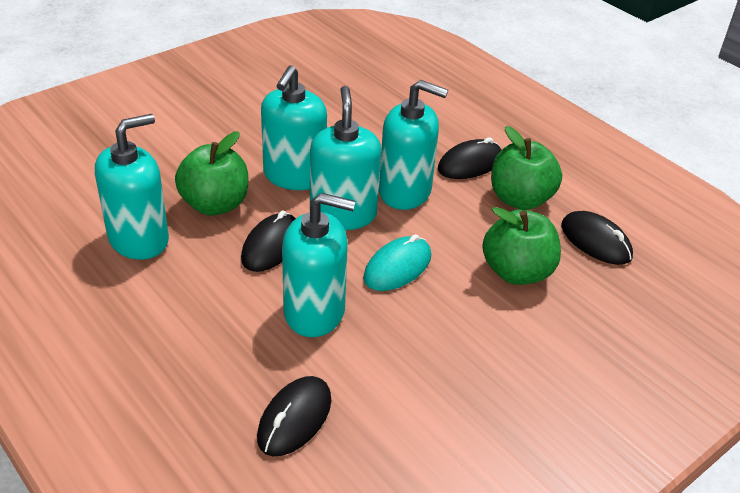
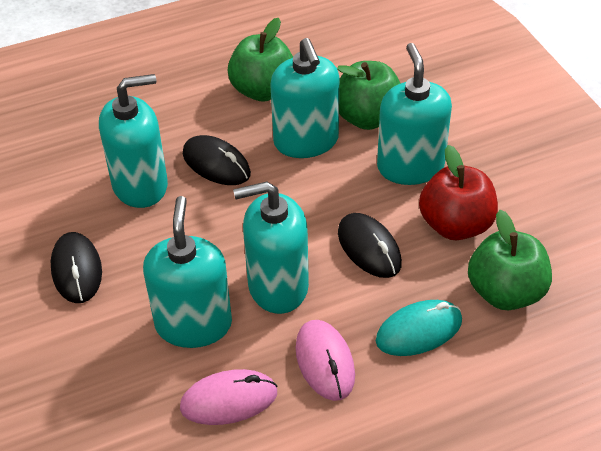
black mouse: [241,210,296,272] [257,376,331,456] [438,137,501,179] [561,211,633,265] = 4 -> [51,232,102,303] [183,135,251,185] [338,213,402,278] = 3
pink mouse: none = 0 -> [180,369,277,425] [296,320,355,401] = 2
red apple: none = 0 -> [419,145,498,240] = 1

